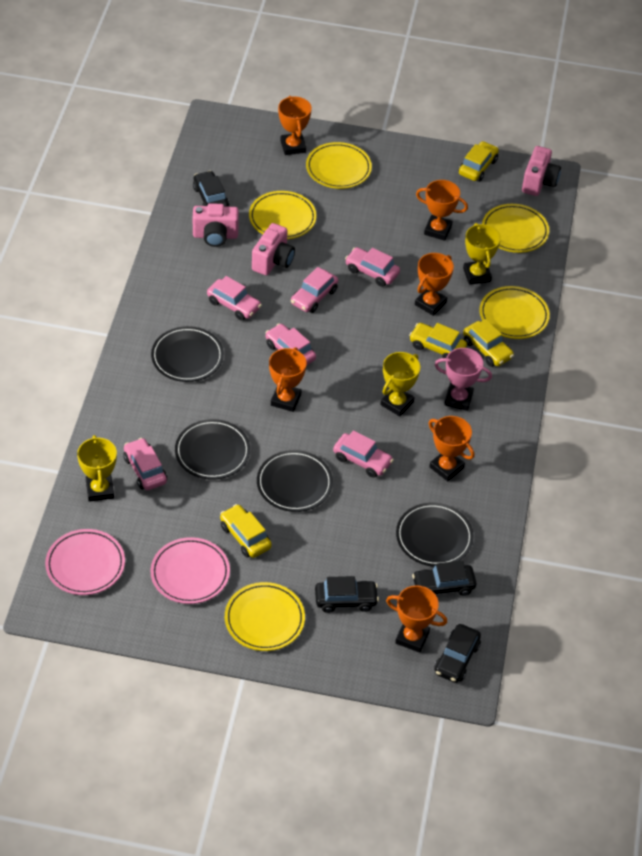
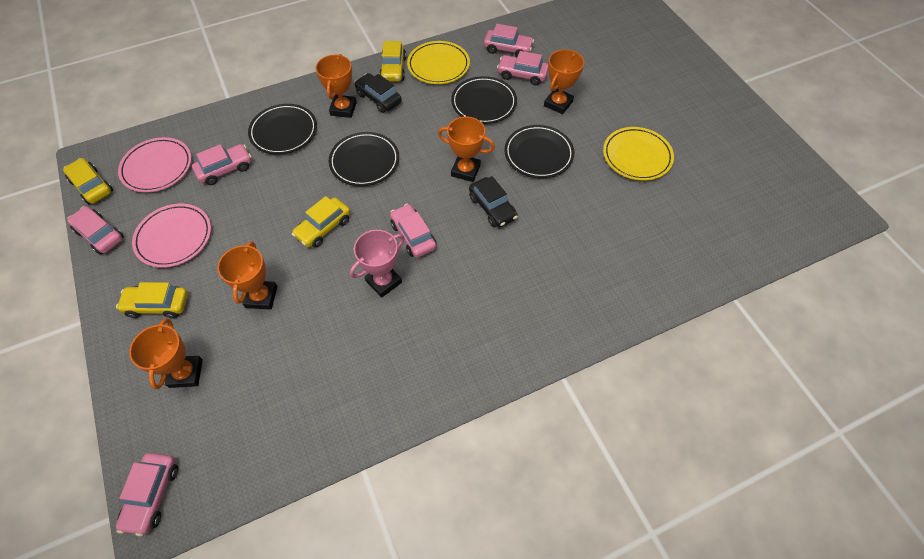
black car: [193,171,229,207] [315,576,379,613] [412,560,476,596] [434,624,481,683] = 4 -> [354,73,402,113] [469,176,518,228] = 2
orange trophy: [269,347,307,412] [278,96,312,155] [386,586,447,653] [415,253,454,316] [416,180,468,241] [428,416,474,481] = 6 -> [129,318,203,389] [217,241,277,310] [316,54,357,118] [438,117,495,182] [544,49,584,114] = 5
pink camera: [193,203,239,247] [252,223,295,275] [522,146,561,196] = 3 -> none = 0
yellow plate: [225,582,305,651] [249,191,317,239] [306,142,372,189] [479,286,550,339] [482,204,549,253] = 5 -> [407,41,470,84] [603,127,674,181] = 2
yellow trophy: [77,435,117,502] [380,352,420,416] [463,223,501,285] = 3 -> none = 0

